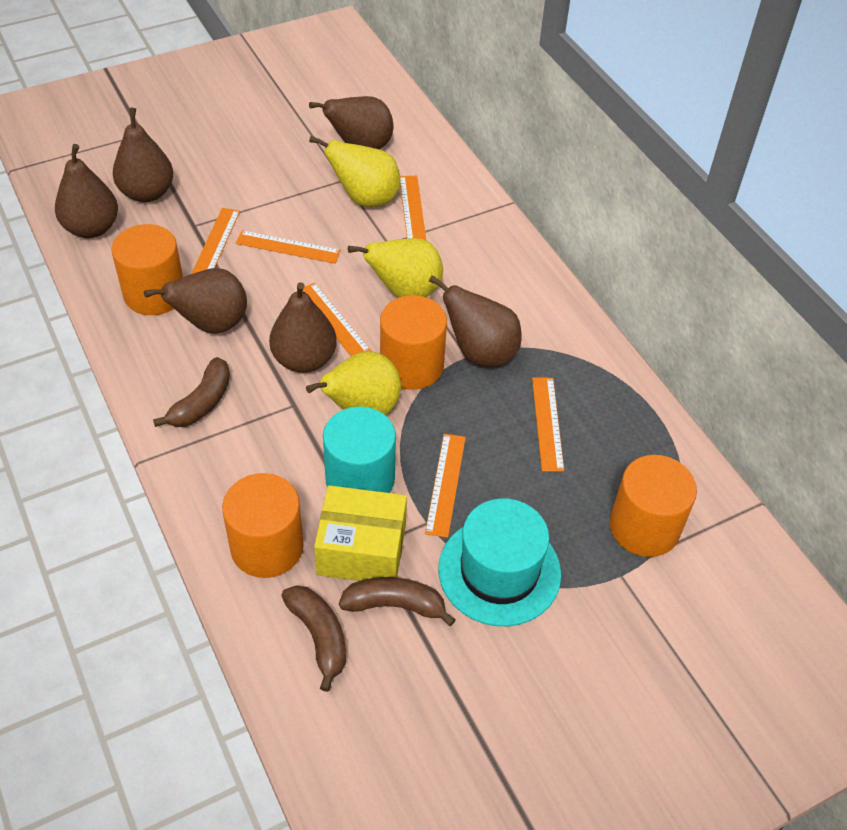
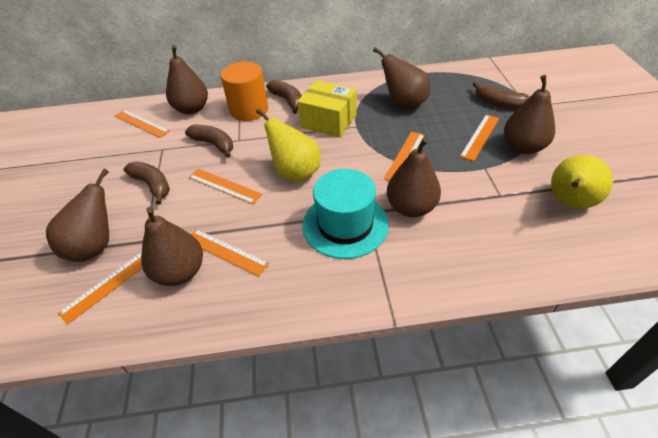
brown banana: [153,357,230,427] [281,585,346,692] [339,577,455,626] = 3 -> [123,162,170,205] [185,124,233,158] [266,80,302,114] [473,82,530,109] = 4
orange cylinder: [111,224,183,315] [222,473,304,578] [380,295,447,390] [610,455,697,557] = 4 -> [221,62,268,121] = 1
turquoise cylinder: [323,406,396,493] = 1 -> none = 0
yellow pear: [306,352,401,415] [309,136,401,207] [348,238,443,298] = 3 -> [256,108,320,182] [551,155,613,209] = 2

